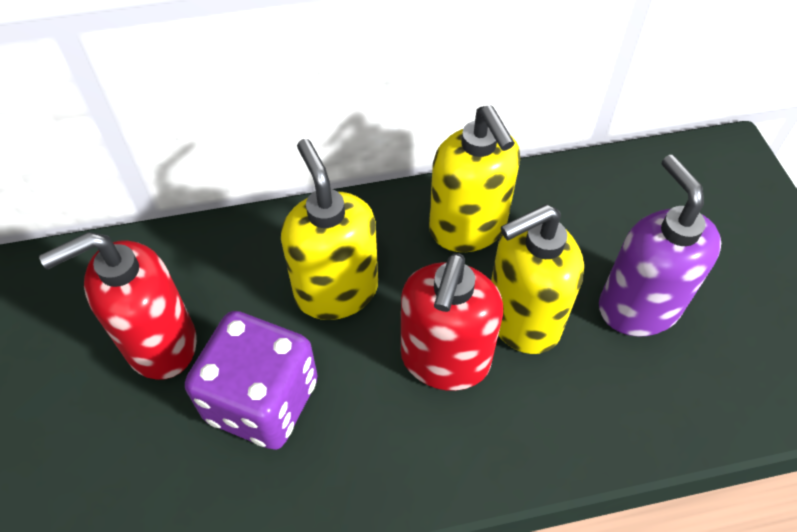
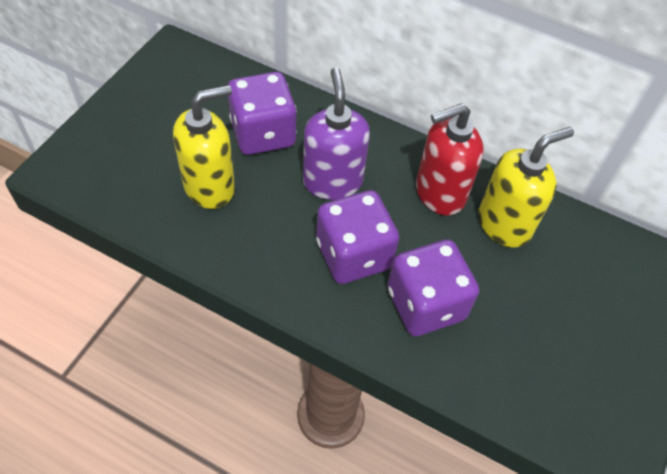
purple dice: [185,311,318,450] = 1 -> [228,72,297,155] [316,190,399,284] [387,240,479,336] = 3
red soap dispenser: [39,232,197,380] [401,253,504,391] = 2 -> [416,103,484,215] = 1
yellow soap dispenser: [281,139,378,320] [429,105,520,252] [491,204,584,354] = 3 -> [173,85,235,209] [479,127,574,248] = 2

